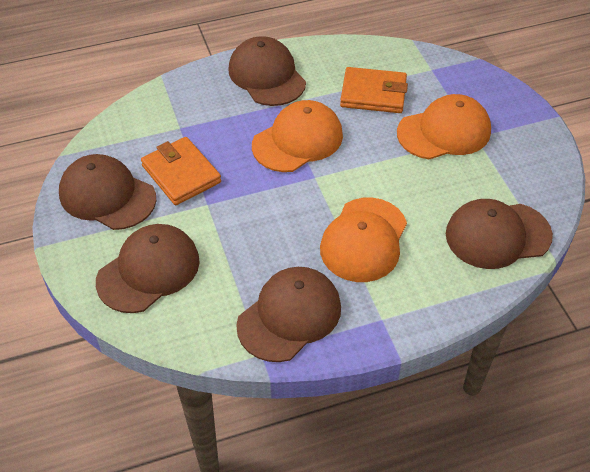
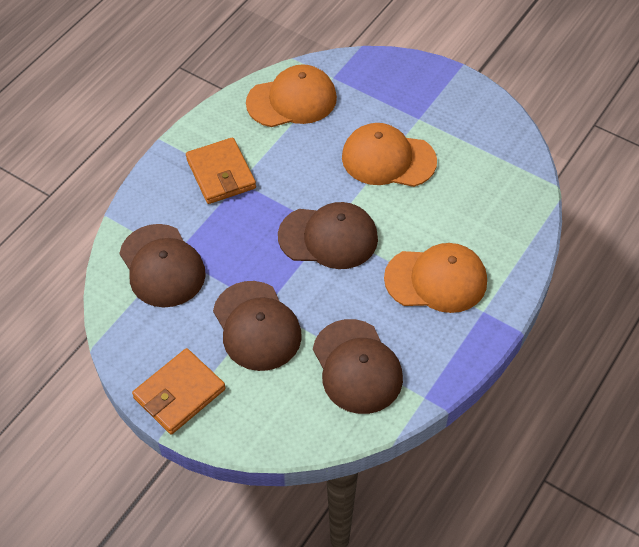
brown cap: [59,154,156,230] [96,224,200,313] [228,36,306,106] [236,267,341,362] [446,199,553,269] = 5 -> [119,224,206,307] [213,281,302,371] [278,202,378,269] [313,319,403,414] = 4

